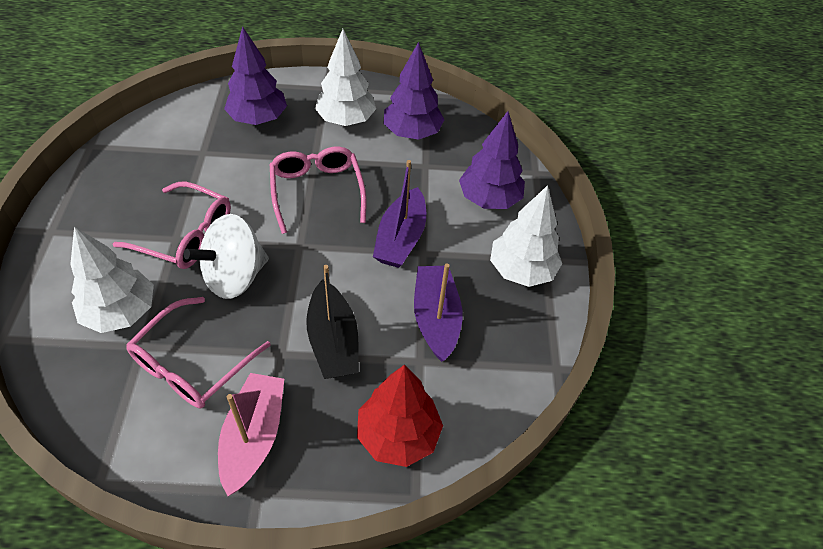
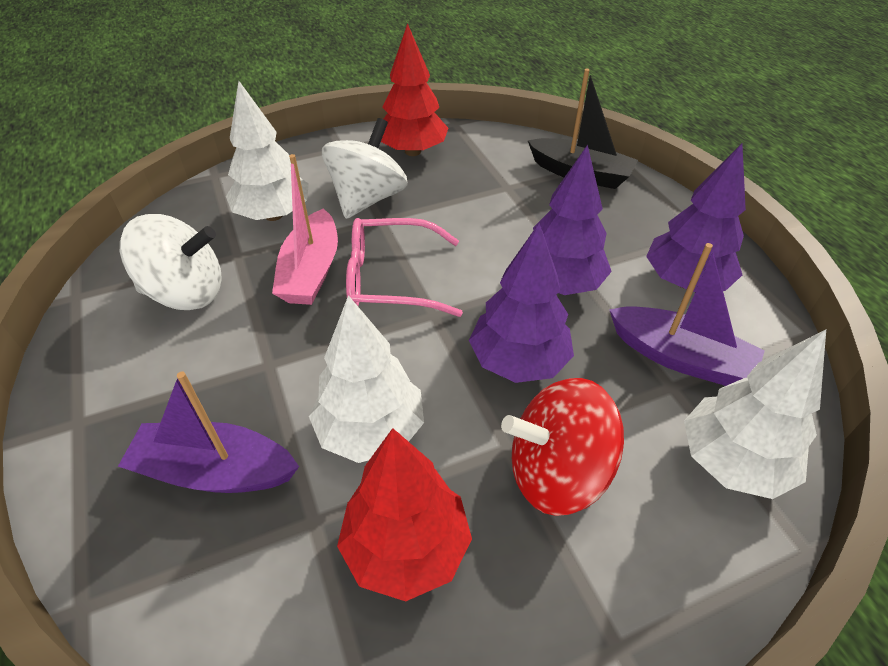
pink glasses: [113,182,231,269] [126,297,271,408] [270,147,366,234] = 3 -> [346,218,463,317] = 1
red spinning top: none = 0 -> [501,378,624,516] = 1
red tree: [357,365,443,467] = 1 -> [337,428,472,601] [381,23,448,156] = 2
white spinning top: [184,214,269,299] = 1 -> [120,214,222,310] [322,118,408,219] = 2

